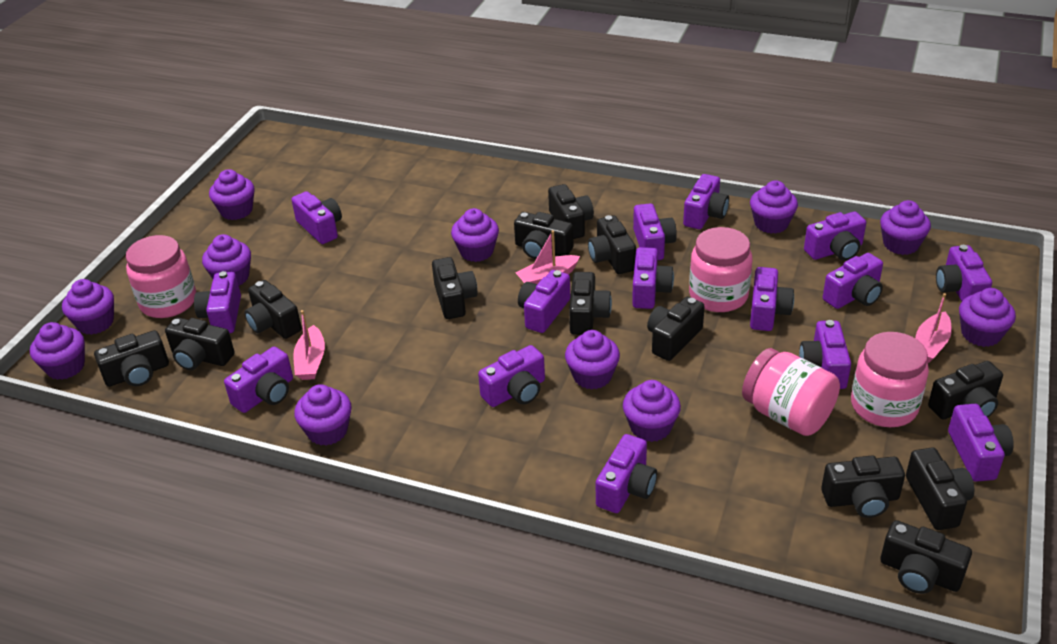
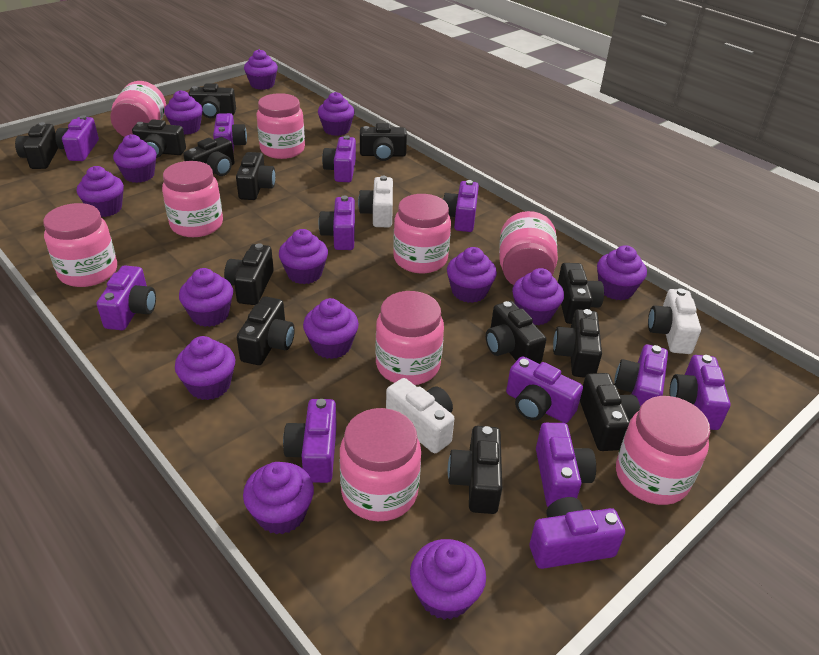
pink boat: [293,310,325,380] [516,230,580,284] [915,293,952,363] = 3 -> none = 0
pink jar: [126,235,196,318] [689,227,753,312] [742,348,840,436] [851,332,929,427] = 4 -> [43,203,117,287] [110,81,166,137] [162,161,223,237] [256,93,305,159] [340,408,421,521] [376,291,444,385] [393,194,451,273] [499,211,558,285] [616,396,710,505] = 9
purple camera: [194,271,241,333] [224,346,293,413] [292,191,342,244] [478,345,545,407] [518,270,570,333] [596,434,657,513] [632,247,674,309] [633,203,677,260] [683,174,729,229] [750,267,794,331] [799,320,851,389] [804,212,866,261] [823,253,883,309] [936,245,992,302] [948,404,1014,482] = 15 -> [55,115,99,161] [97,265,156,330] [213,113,247,151] [283,399,337,483] [319,196,355,250] [322,135,356,182] [443,180,479,232] [506,356,583,423] [529,497,625,569] [536,423,596,507] [614,344,668,407] [670,355,730,430] = 12
purple cupcake: [30,322,85,380] [62,279,114,335] [202,234,251,286] [209,169,255,220] [294,384,352,446] [451,208,499,262] [565,330,620,390] [623,380,681,442] [750,180,798,234] [880,200,931,255] [959,288,1016,347] = 11 -> [77,166,124,217] [113,134,157,183] [164,90,203,135] [175,336,235,400] [179,268,233,327] [243,462,314,534] [244,49,278,90] [279,229,328,284] [303,298,359,359] [318,92,355,136] [410,539,486,620] [447,247,497,303] [512,268,564,325] [597,245,647,300] = 14
white camera: none = 0 -> [358,176,393,227] [386,378,455,454] [648,288,701,354] = 3

